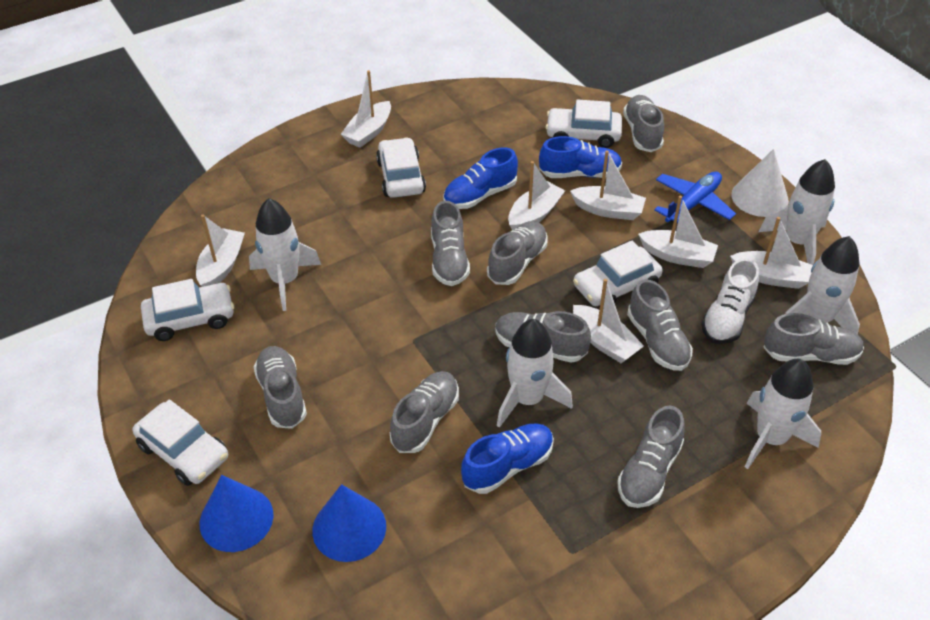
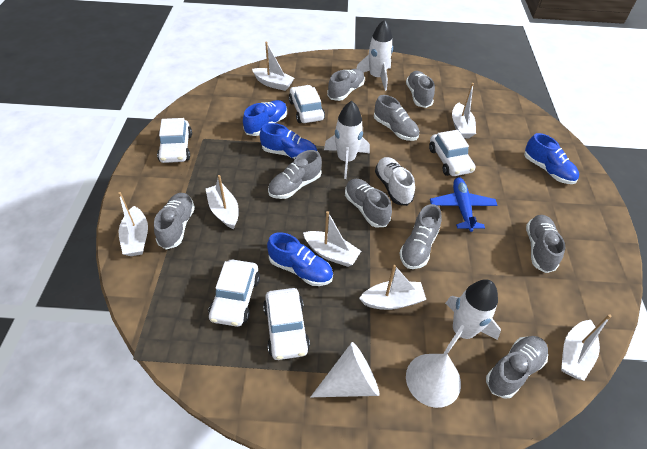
blue cone: [200,475,274,552] [312,484,386,562] = 2 -> none = 0
blue shoe: [443,147,518,209] [461,423,554,494] [539,136,622,178] = 3 -> [243,100,287,136] [260,123,317,159] [267,232,333,286] [524,133,579,184] = 4
white cone: [731,149,789,217] = 1 -> [311,342,379,397] [406,354,461,408] = 2
white rocket: [249,198,321,311] [497,319,573,428] [745,359,821,469] [759,159,835,265] [785,236,860,334] = 5 -> [324,101,370,179] [356,20,393,91] [444,279,501,354] = 3

